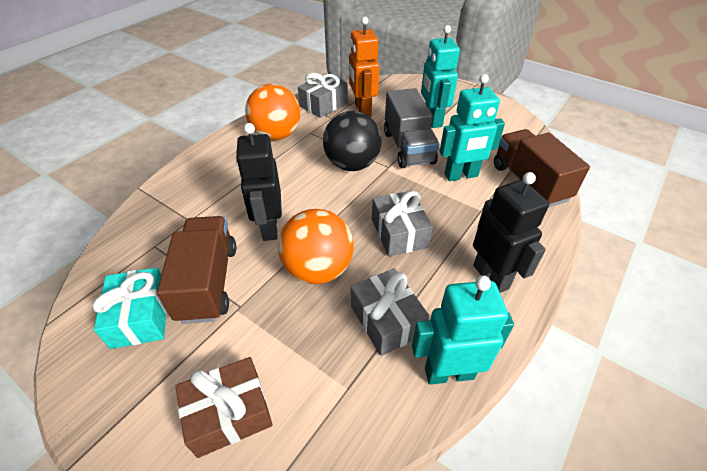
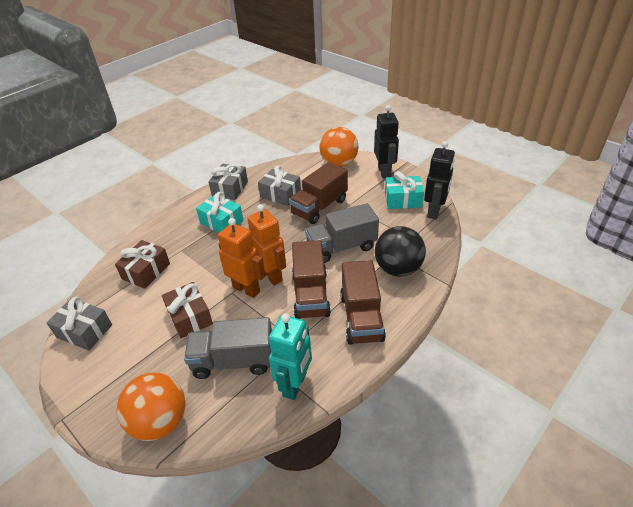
brown gift: [175,357,273,458] = 1 -> [115,240,170,289] [162,282,213,338] = 2
brown truck: [157,216,236,324] [494,129,590,207] = 2 -> [289,162,348,224] [292,240,331,319] [340,260,386,345] = 3
grey truck: [384,88,439,168] = 1 -> [184,317,272,379] [305,203,379,263] = 2
orange robot: [349,17,380,117] = 1 -> [218,218,266,298] [247,204,286,285] = 2
turquoise gift: [92,268,167,349] = 1 -> [196,192,244,233] [385,171,424,209] = 2
turquoise robot: [412,276,514,385] [421,25,460,128] [440,74,505,181] = 3 -> [269,314,312,400] = 1

